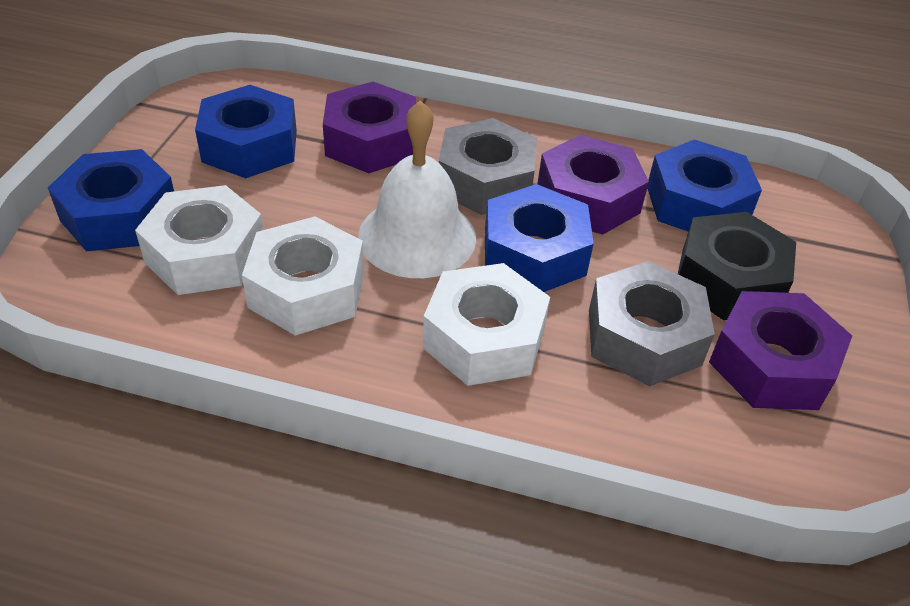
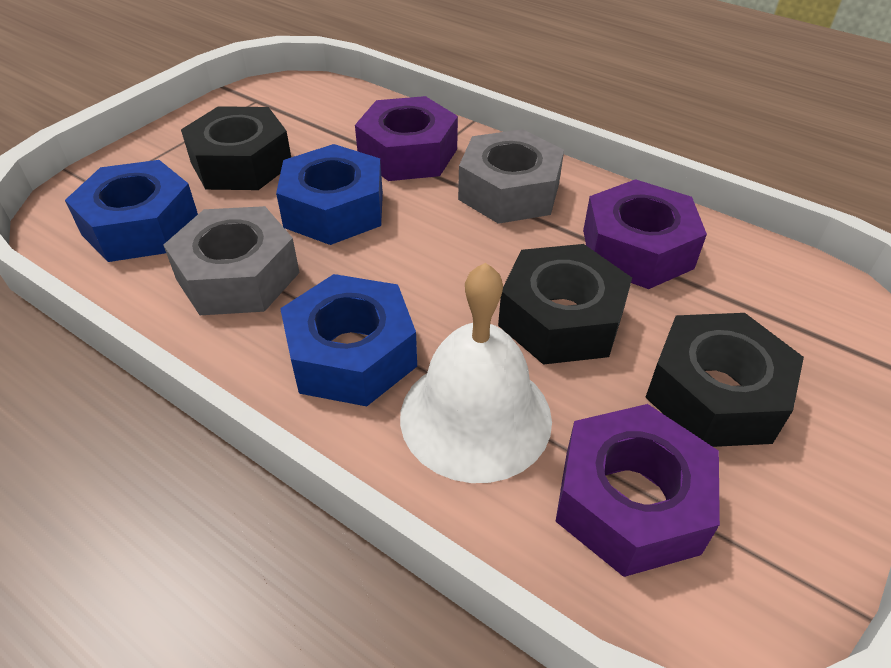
black nut: [678,212,796,320] = 1 -> [181,106,291,190] [498,244,632,365] [645,313,804,447] = 3
blue nut: [48,149,174,251] [195,85,297,178] [485,184,594,292] [647,139,762,232] = 4 -> [65,160,198,262] [276,144,383,245] [280,274,417,406] = 3
white nut: [135,185,263,295] [242,216,364,336] [423,263,550,386] = 3 -> none = 0

